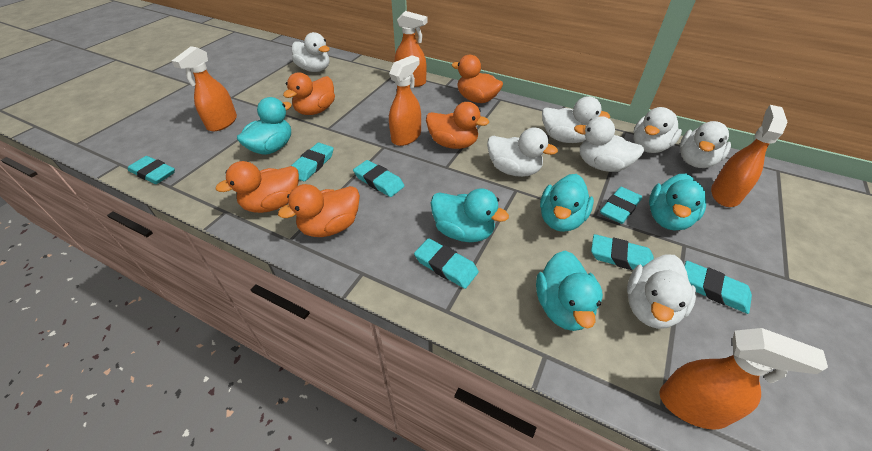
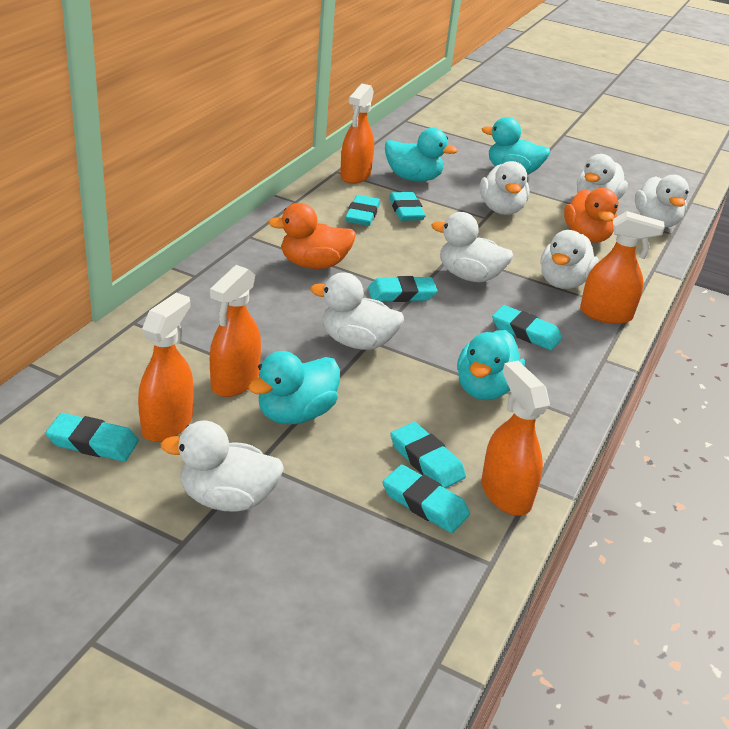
orange duck: [216,161,299,213] [278,184,360,237] [283,73,335,115] [426,102,489,149] [452,55,503,103] = 5 -> [268,203,356,269] [564,188,619,243] = 2
turquoise duck: [237,97,292,155] [430,188,509,242] [536,250,603,331] [540,174,594,232] [649,174,706,231] = 5 -> [248,351,340,424] [385,128,457,182] [457,330,525,400] [482,117,550,175] = 4

